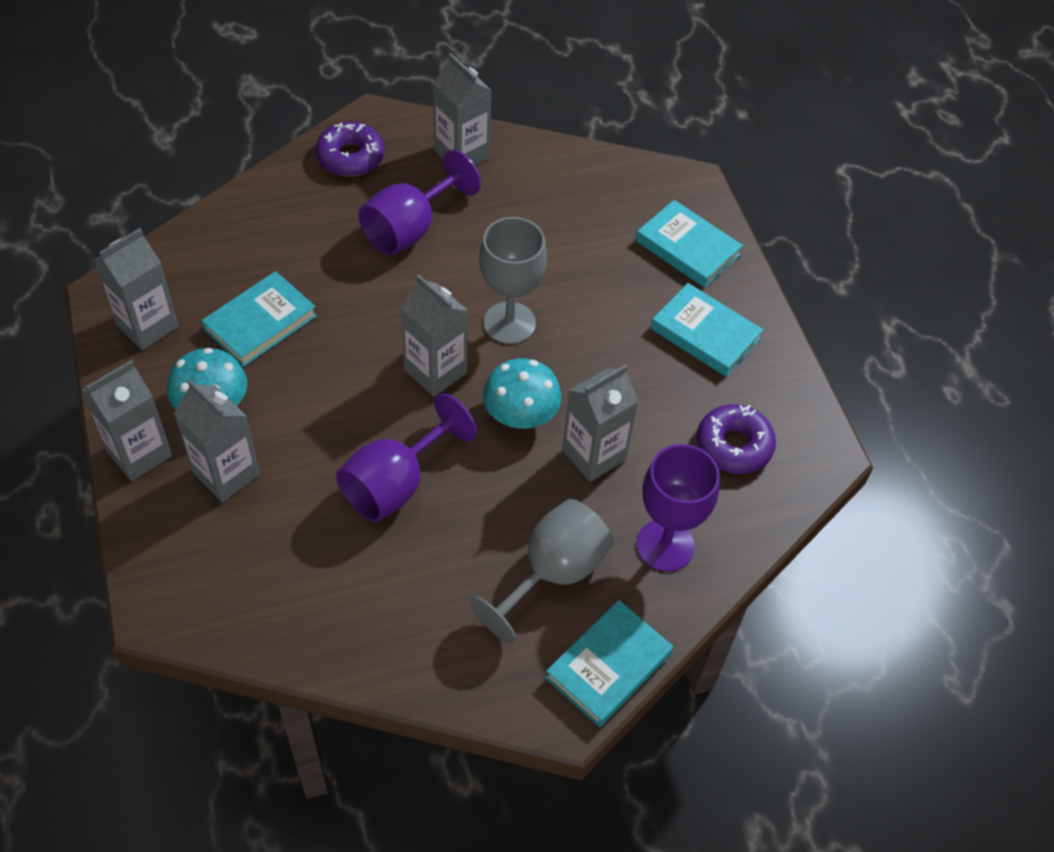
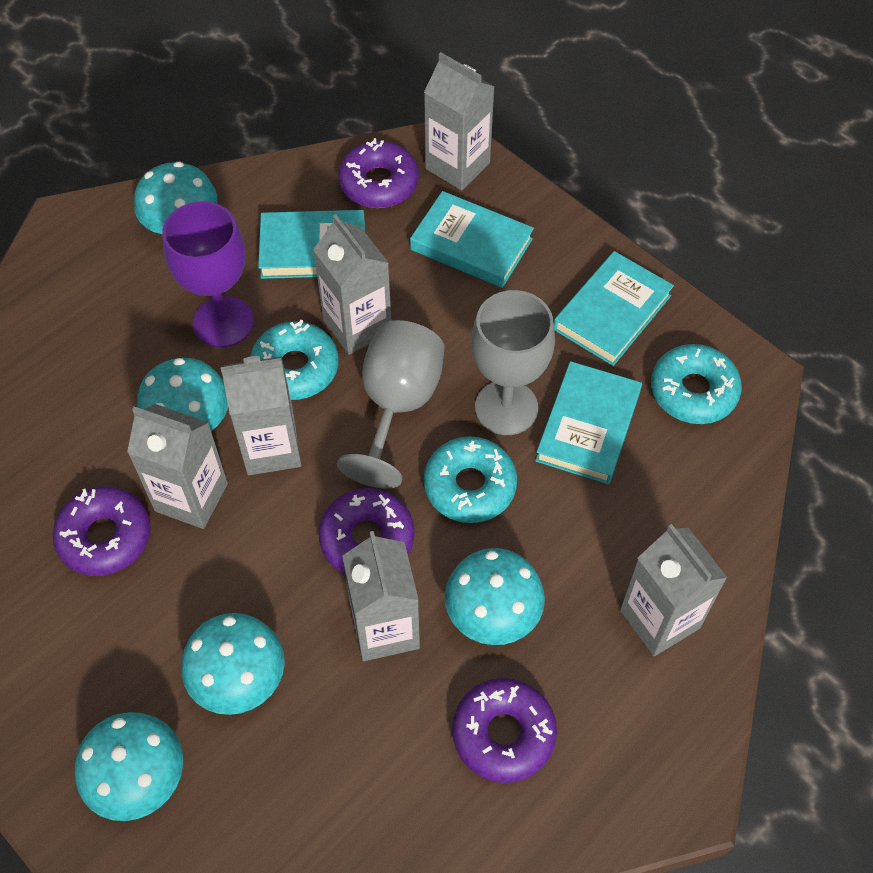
purple donut: [316,122,384,176] [697,404,776,474] = 2 -> [52,486,151,576] [318,488,415,574] [338,138,419,208] [452,678,557,783] = 4
purple goblet: [336,393,477,522] [359,150,481,255] [636,444,720,572] = 3 -> [162,201,254,348] = 1
turquoise donut: none = 0 -> [250,320,339,400] [424,436,517,523] [651,344,742,424] = 3
turquoise mushroom: [167,348,247,409] [483,358,562,429] = 2 -> [75,712,183,821] [134,162,217,234] [137,358,228,431] [181,613,285,715] [445,548,545,645] = 5

